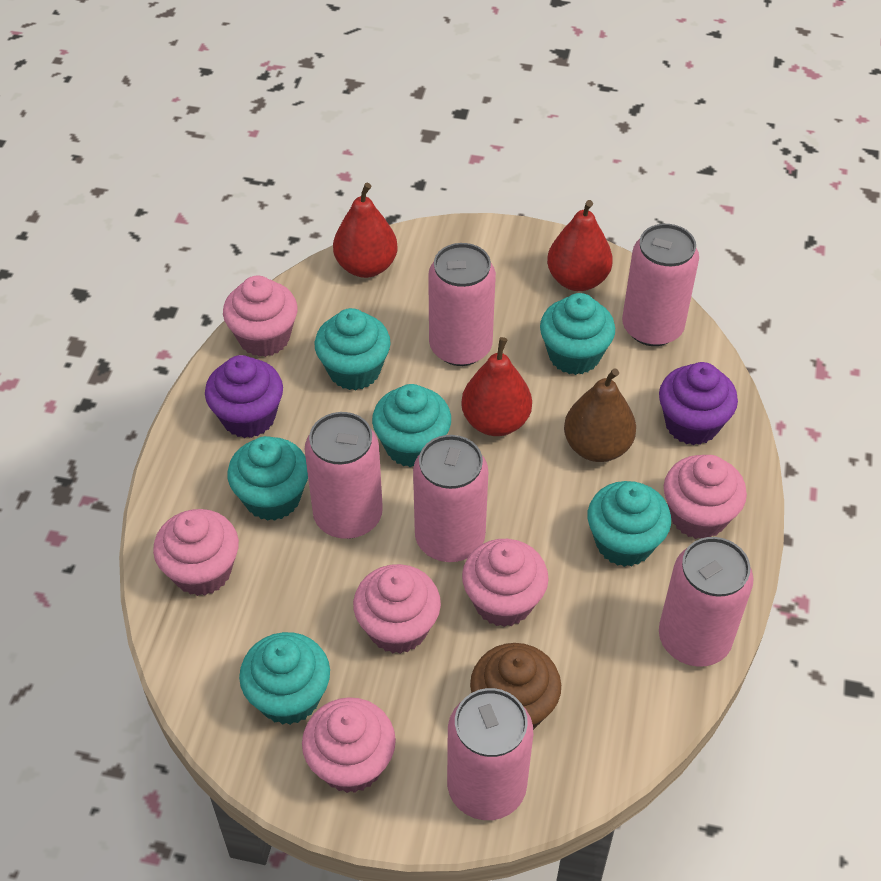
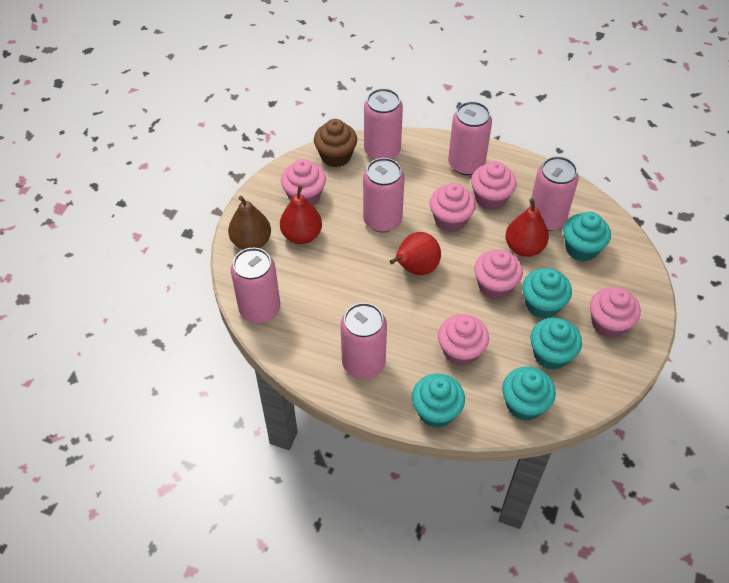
purple cupcake: [205,355,283,438] [659,362,738,445] = 2 -> none = 0
turquoise cupcake: [227,436,308,521] [239,632,330,725] [315,308,390,390] [372,384,451,467] [540,293,615,375] [588,481,671,567] = 6 -> [412,373,465,428] [502,367,556,421] [522,268,572,319] [530,318,582,370] [563,212,611,262] = 5

